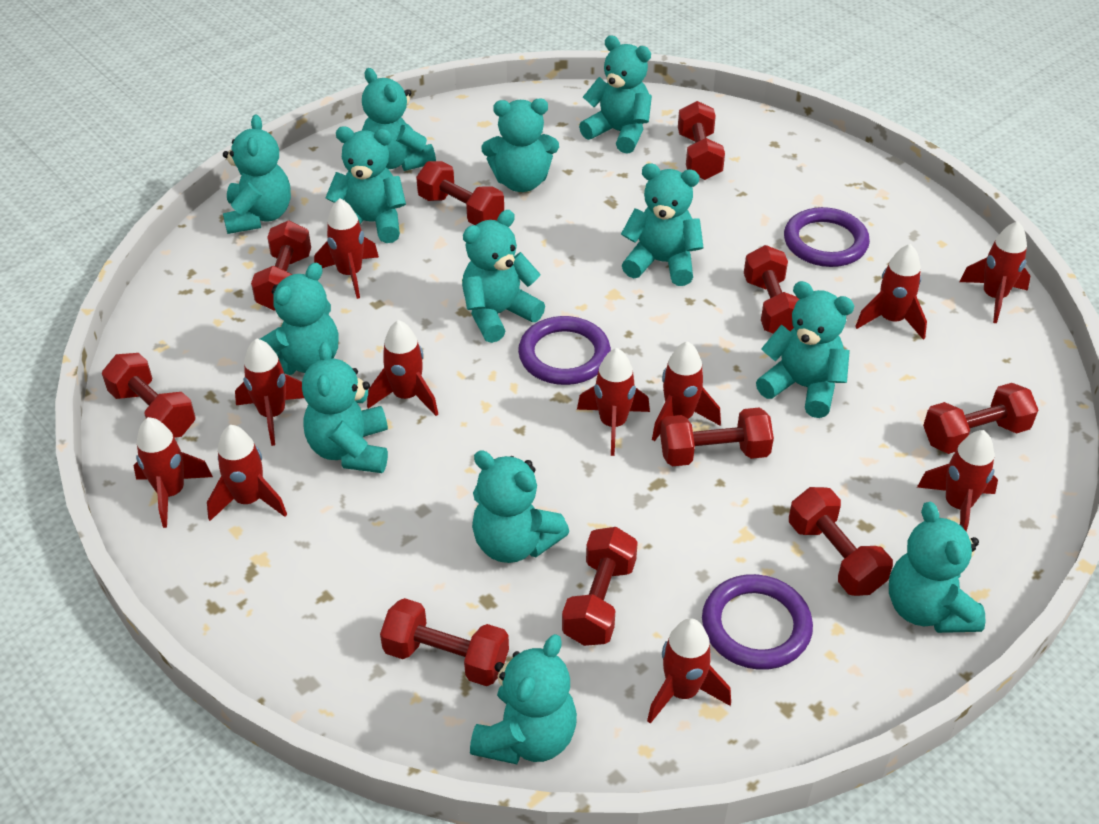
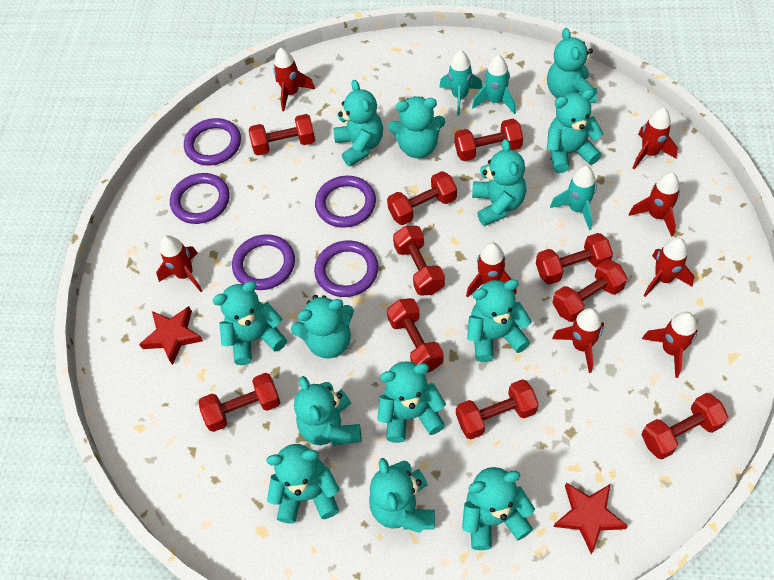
purple ring: [518,316,611,385] [702,574,813,670] [784,207,870,267] = 3 -> [170,173,230,224] [184,118,241,165] [232,234,295,290] [314,240,379,297] [315,176,376,228] = 5
red rocket: [133,417,213,528] [207,425,287,521] [235,338,304,446] [314,198,379,299] [367,320,438,416] [577,348,650,456] [647,618,731,724] [652,341,721,441] [855,244,927,340] [917,430,998,532] [960,221,1030,323] = 11 -> [156,235,202,292] [273,48,315,111] [466,242,517,298] [552,308,604,373] [629,172,680,237] [633,108,678,169] [642,312,698,378] [644,238,695,297] = 8
red star: none = 0 -> [139,306,203,365] [554,483,628,554] = 2
turquoise rocket: none = 0 -> [439,50,482,116] [472,55,516,114] [550,166,597,230] = 3

